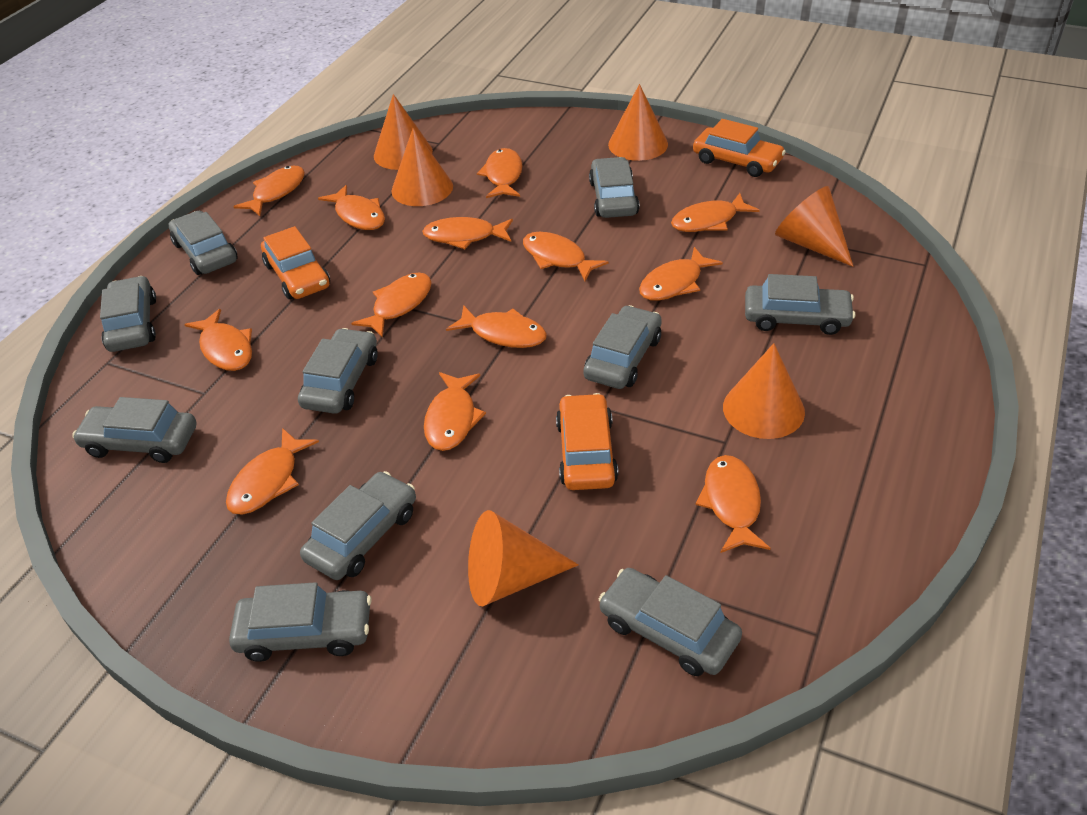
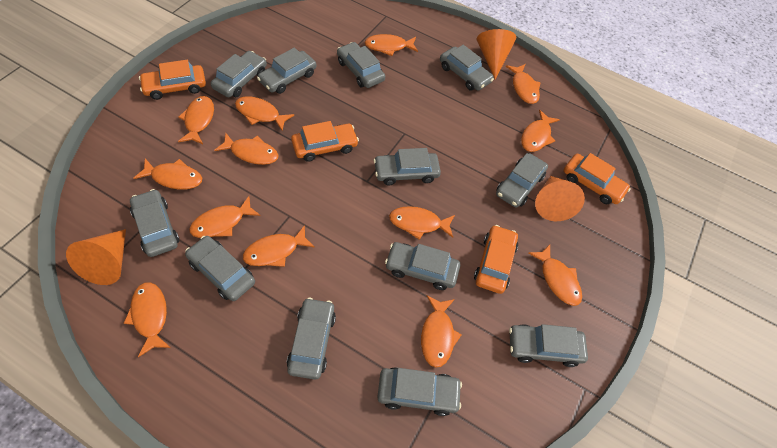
grey car: [72,397,196,463] [100,276,156,352] [169,211,238,275] [229,582,372,662] [298,328,378,414] [300,471,416,580] [583,305,662,389] [589,157,640,218] [599,568,742,676] [745,274,855,335] = 10 -> [130,189,179,257] [185,236,255,301] [211,51,267,98] [257,48,317,94] [287,298,336,379] [337,42,385,88] [374,148,441,185] [377,367,462,416] [385,242,460,290] [440,45,494,91] [496,153,548,208] [509,324,588,367] = 12
orange car: [261,226,330,299] [556,393,618,490] [693,119,786,177] = 3 -> [139,60,206,100] [291,121,359,162] [474,225,518,294] [564,153,631,204] = 4
orange cone: [374,94,433,170] [391,128,453,206] [468,510,579,606] [608,84,668,161] [723,343,805,439] [775,186,853,267] = 6 -> [66,229,126,285] [477,29,516,80] [535,176,585,221] = 3

